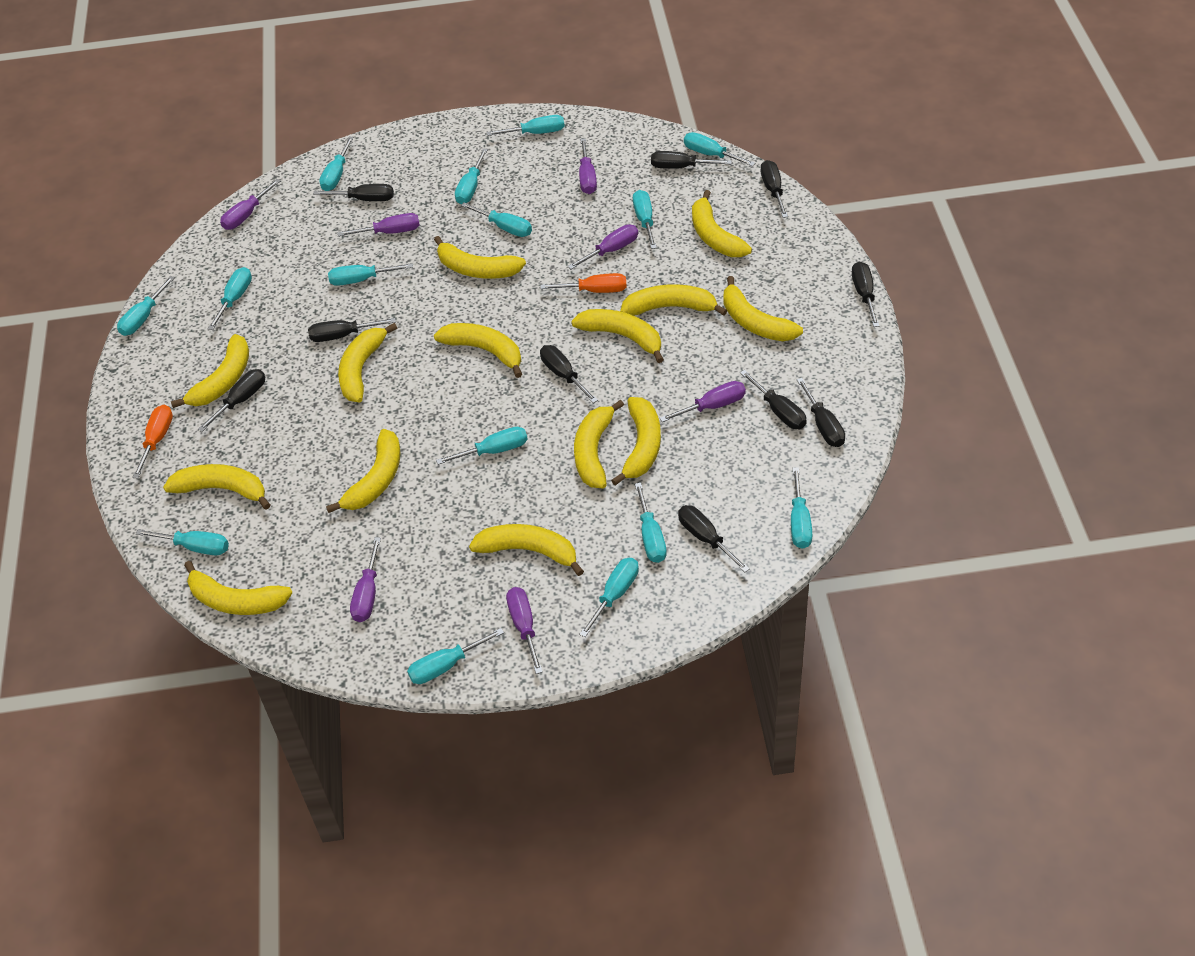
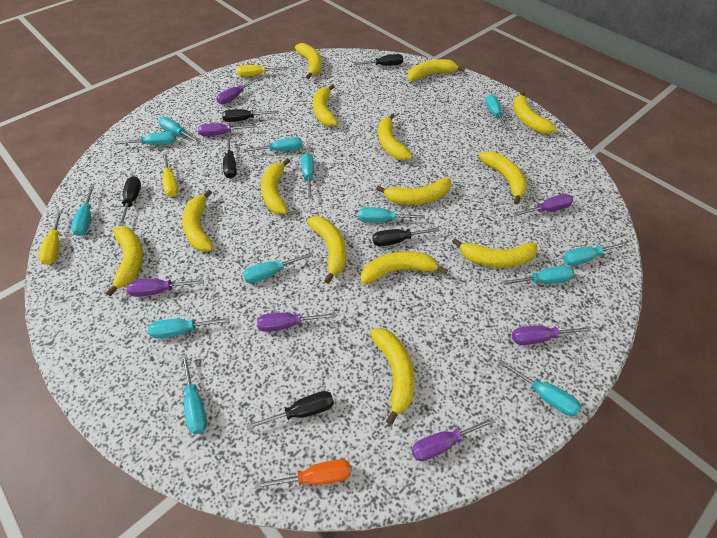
black screwdriver: [198,369,265,432] [308,318,396,342] [313,184,394,201] [540,345,598,403] [651,151,732,169] [678,505,750,572] [740,370,807,429] [761,160,788,218] [797,378,845,447] [852,262,879,327] = 10 -> [118,176,141,226] [222,109,278,122] [223,136,237,179] [246,391,334,430] [354,54,403,66] [372,227,440,246] = 6
orange screwdriver: [132,405,173,479] [540,273,627,293] = 2 -> [255,459,351,489] = 1
turquoise screwdriver: [117,276,175,336] [136,529,229,556] [208,267,252,330] [319,136,354,191] [328,263,413,286] [407,628,504,684] [436,427,528,465] [455,148,488,204] [461,202,532,237] [487,115,565,136] [579,558,639,637] [633,190,657,249] [635,483,667,563] [684,132,755,166] [791,467,812,549] = 15 -> [71,185,94,236] [115,132,176,145] [148,317,230,339] [158,117,201,143] [181,354,207,434] [243,137,302,152] [243,252,313,283] [301,153,314,199] [359,207,425,222] [485,94,510,131] [498,360,581,416] [502,265,574,285] [563,242,628,266] = 13
yellow screwdriver: none = 0 -> [38,210,62,265] [162,154,178,197] [237,65,288,77] = 3

